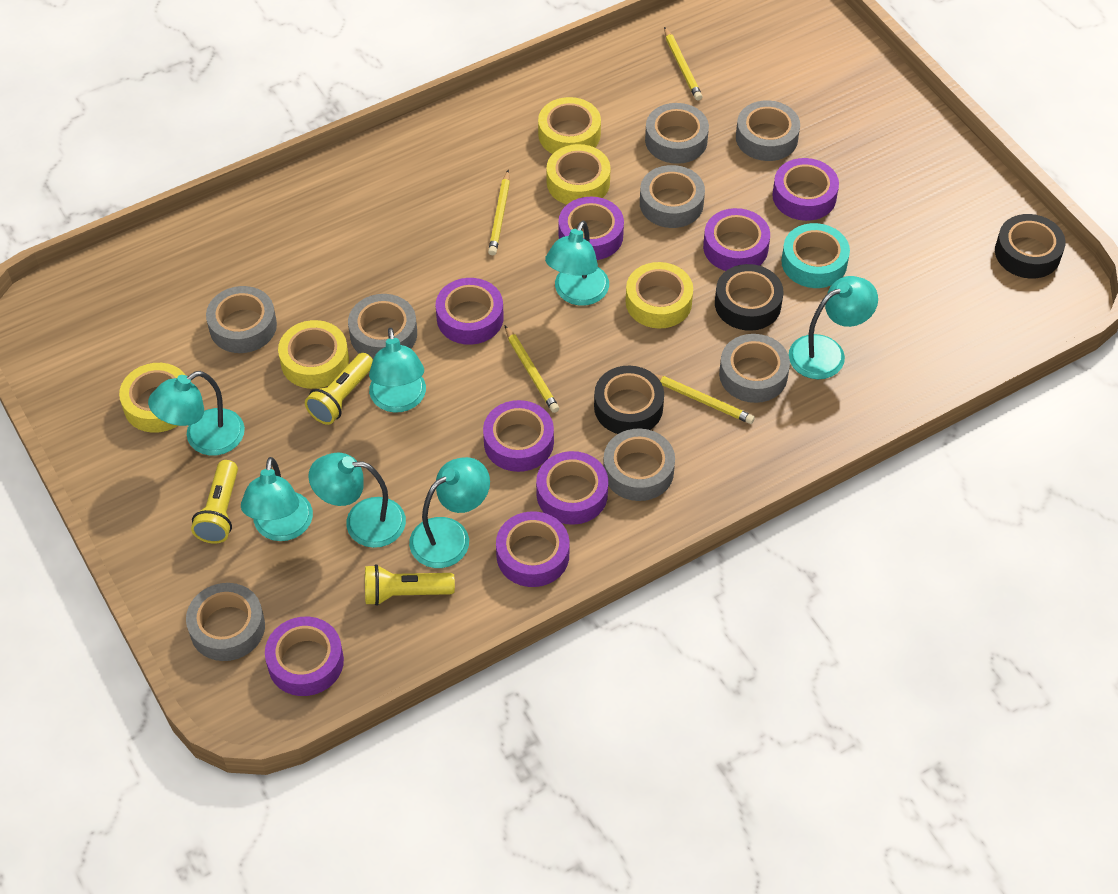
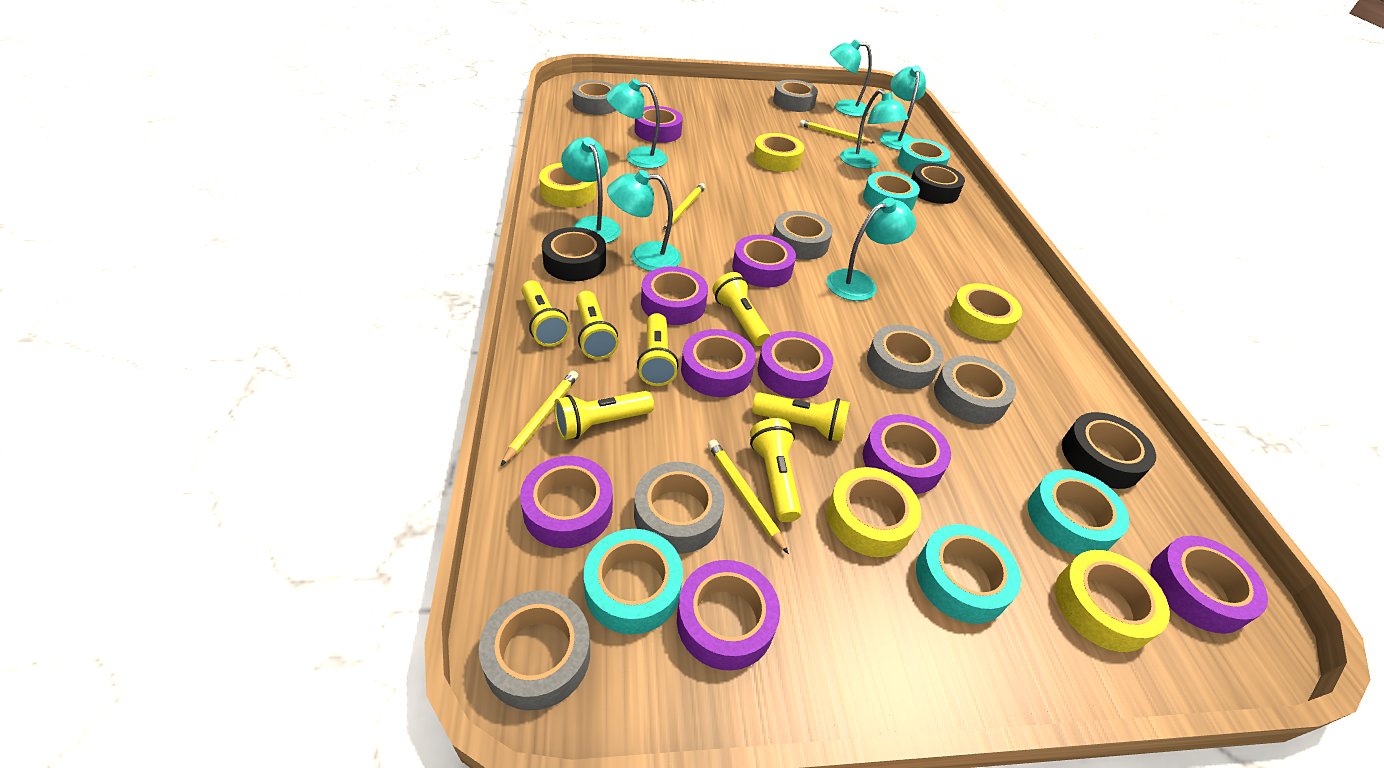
grey tape: [186,583,265,661] [206,286,277,353] [348,294,417,359] [603,428,675,501] [640,165,705,228] [645,103,709,164] [719,334,790,403] [736,100,800,161] = 8 -> [479,590,590,711] [572,80,616,115] [634,462,725,553] [772,211,833,260] [773,80,818,112] [867,325,944,390] [934,355,1016,424] = 7
purple tape: [265,617,344,696] [436,278,504,345] [483,400,554,472] [496,511,569,587] [536,451,608,525] [559,197,624,260] [703,208,770,271] [772,158,839,221] = 8 -> [520,456,613,548] [635,106,683,143] [641,266,708,325] [677,560,780,671] [681,329,756,397] [732,235,796,287] [758,331,833,398] [863,414,951,494] [1150,536,1268,634] = 9
turquoise tape: [781,223,850,288] = 1 -> [584,529,683,634] [863,172,920,210] [898,139,950,173] [916,524,1021,624] [1028,469,1129,555] = 5
yellow flashlight: [191,460,238,544] [305,353,373,425] [365,564,455,606] = 3 -> [522,280,570,346] [554,391,654,440] [576,291,619,359] [637,313,679,386] [712,272,771,346] [750,418,802,522] [752,392,850,442] = 7

